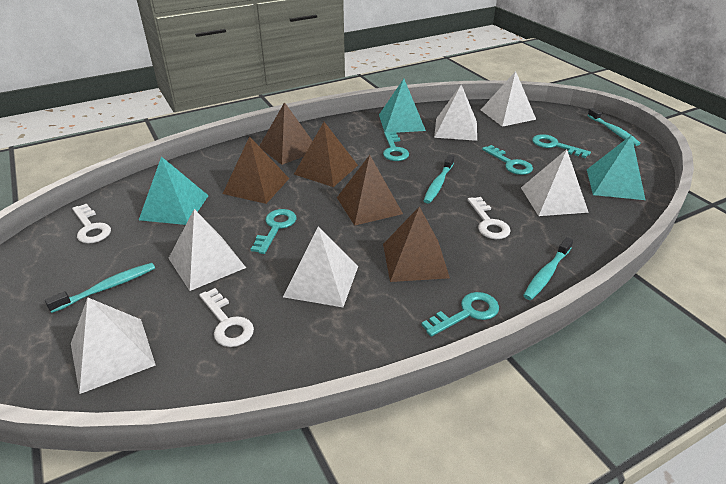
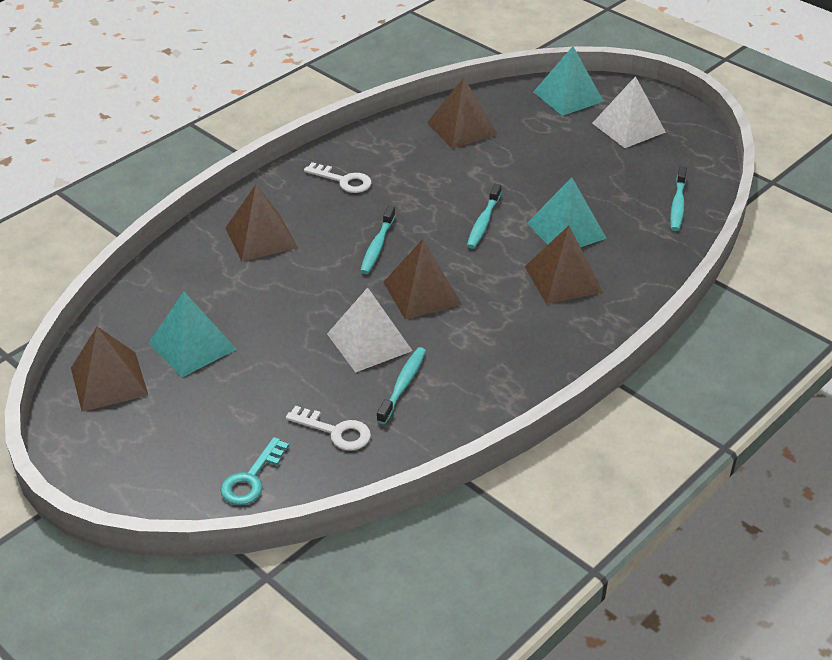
turquoise key: [251,209,296,254] [383,131,409,161] [421,292,499,337] [482,145,533,175] [532,134,591,158] = 5 -> [220,437,289,505] = 1
white key: [72,204,111,244] [199,288,254,347] [468,197,511,239] = 3 -> [286,406,371,451] [304,162,372,193] = 2
white pyramid: [71,297,156,394] [169,209,246,291] [283,227,358,307] [434,85,477,141] [481,71,536,127] [521,149,589,216] = 6 -> [327,287,412,373] [592,76,666,148] = 2

